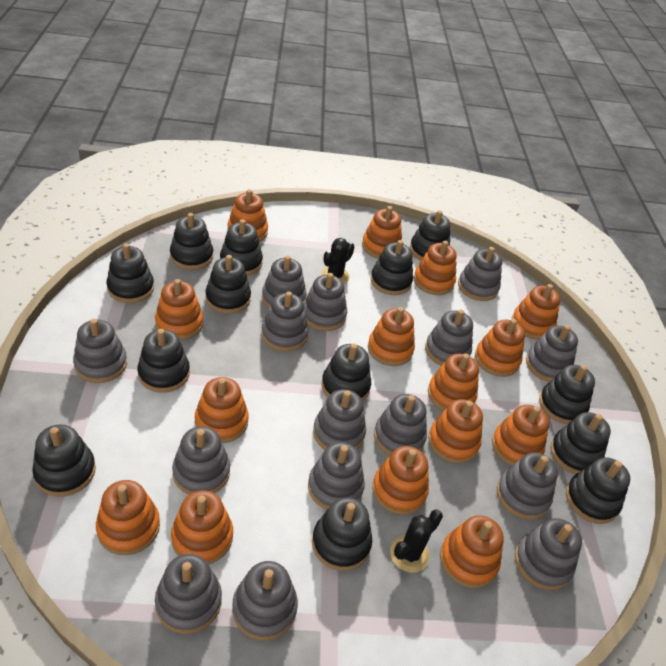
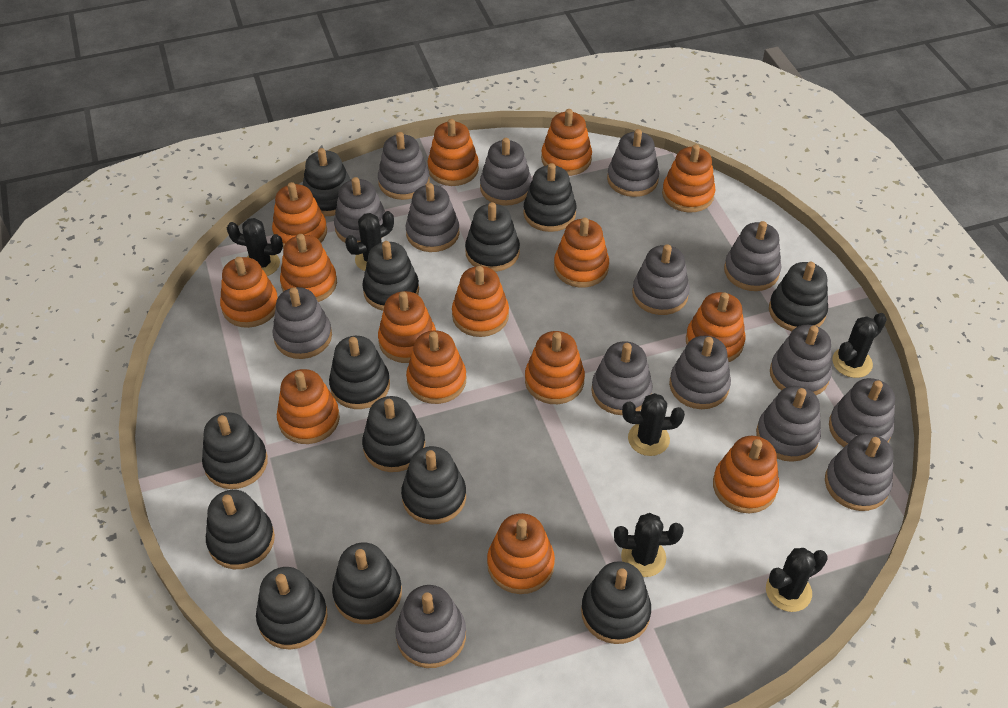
black cactus: [321,238,354,284] [390,509,443,573] = 2 -> [227,218,283,276] [345,211,394,271] [614,513,684,577] [622,393,685,456] [766,548,828,612] [832,313,887,378] = 6

